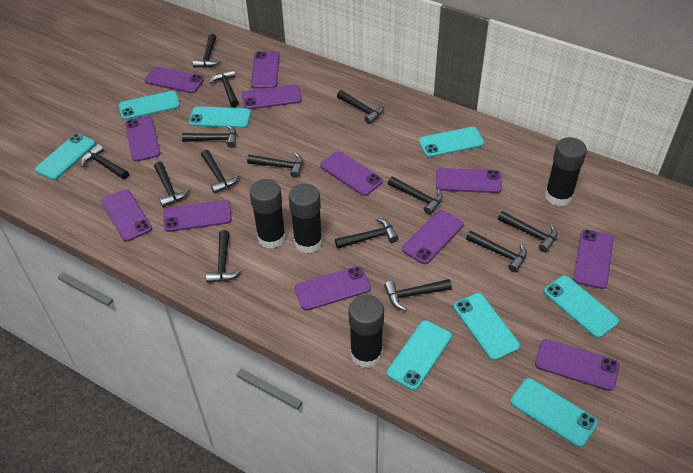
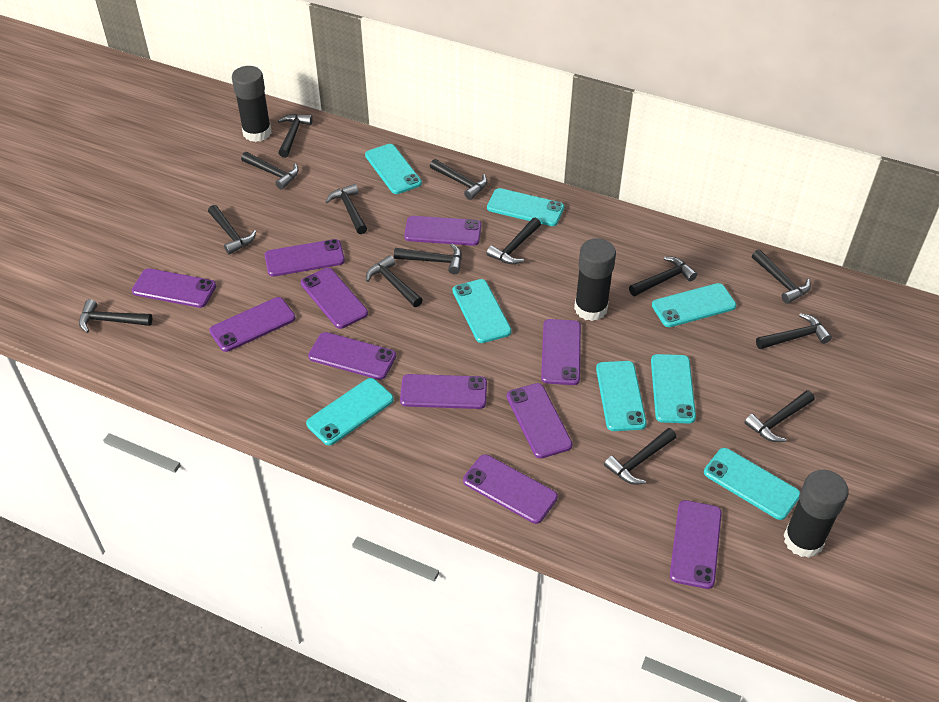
black glue stick: [250,179,286,249] [289,184,323,254] [348,295,384,368] [545,137,587,206] = 4 -> [232,66,272,142] [574,238,616,321] [784,470,849,558] = 3
purple phone: [101,189,152,242] [125,116,161,162] [145,67,204,93] [163,200,232,232] [242,85,302,109] [251,52,280,89] [294,266,371,311] [320,151,383,196] [402,210,464,264] [436,168,502,193] [535,339,619,391] [573,229,614,289] = 12 -> [132,268,216,308] [209,297,295,352] [265,239,345,277] [301,268,368,329] [308,332,396,380] [400,374,487,409] [404,216,482,246] [463,454,558,524] [507,383,573,459] [541,319,581,385] [670,500,722,589] = 11

